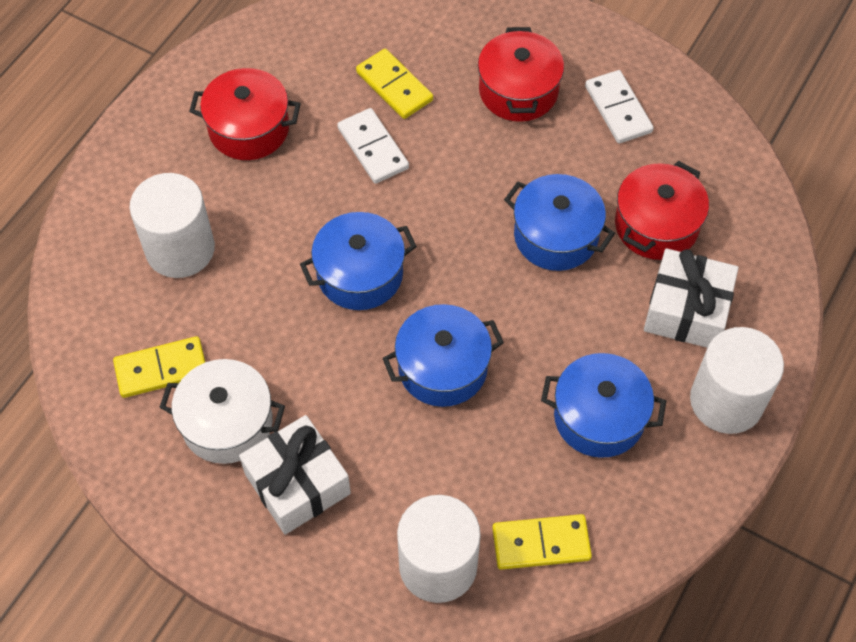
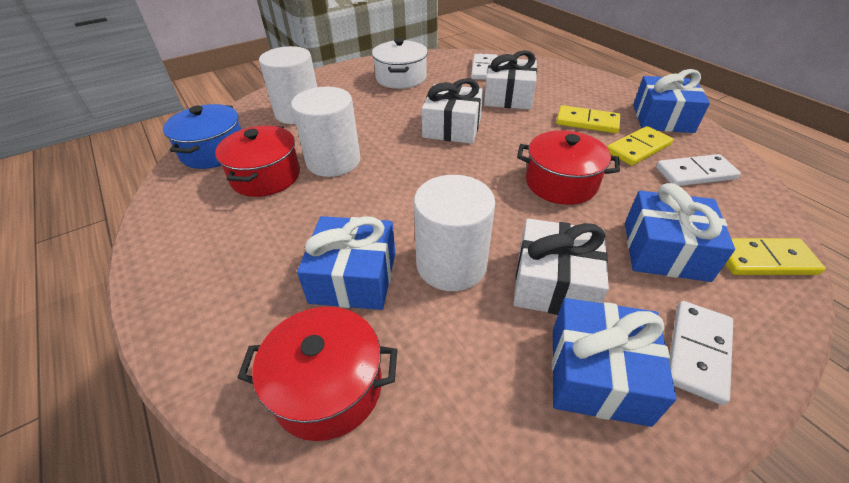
blue gift: none = 0 -> [297,216,395,310] [552,298,677,427] [625,183,735,282] [633,69,710,133] = 4
blue pot: [300,212,417,310] [382,304,504,407] [504,174,615,271] [541,353,666,458] = 4 -> [163,104,242,169] = 1
white domino: [337,108,409,184] [585,70,654,144] = 2 -> [471,54,498,80] [656,154,741,186] [669,301,733,405] = 3
white gift: [239,415,351,535] [644,248,738,348] = 2 -> [422,78,483,144] [484,50,537,110] [513,219,609,315] = 3

